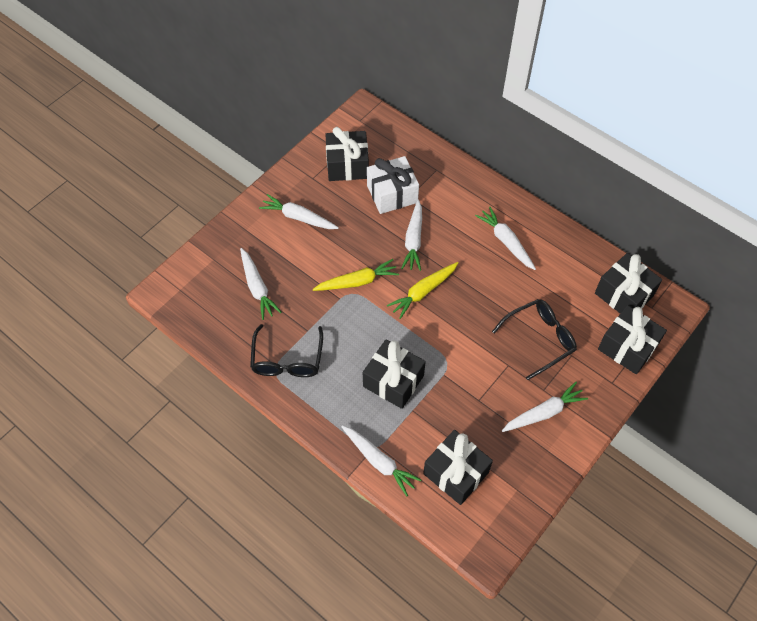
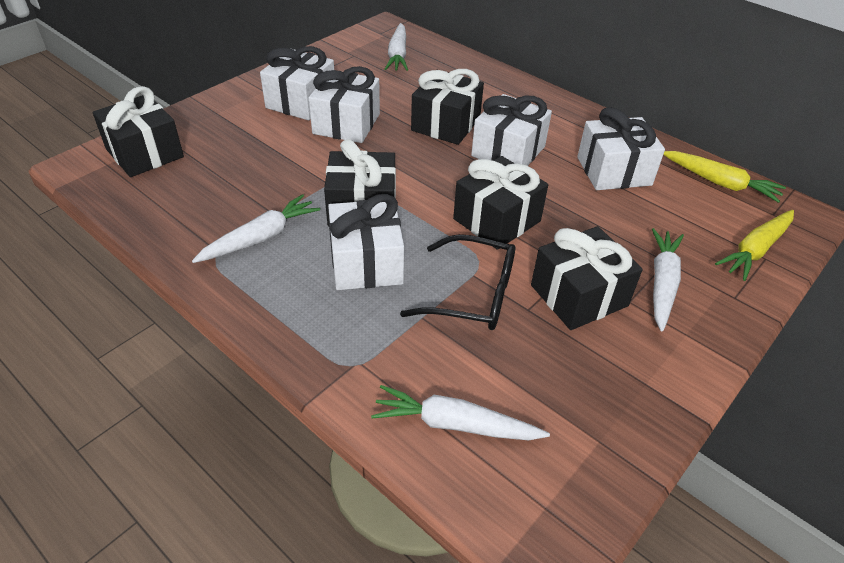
black glasses: [250,324,323,377] [492,299,577,380] = 2 -> [400,234,515,330] = 1
white carrot: [240,248,281,320] [259,194,339,229] [341,425,421,497] [401,200,422,271] [475,207,536,270] [502,382,588,432] = 6 -> [192,194,320,263] [371,385,550,440] [385,23,408,71] [652,228,684,331] = 4
white gift: [367,156,419,214] = 1 -> [260,46,334,120] [309,66,380,143] [328,194,404,290] [471,94,552,166] [577,107,665,190] = 5

